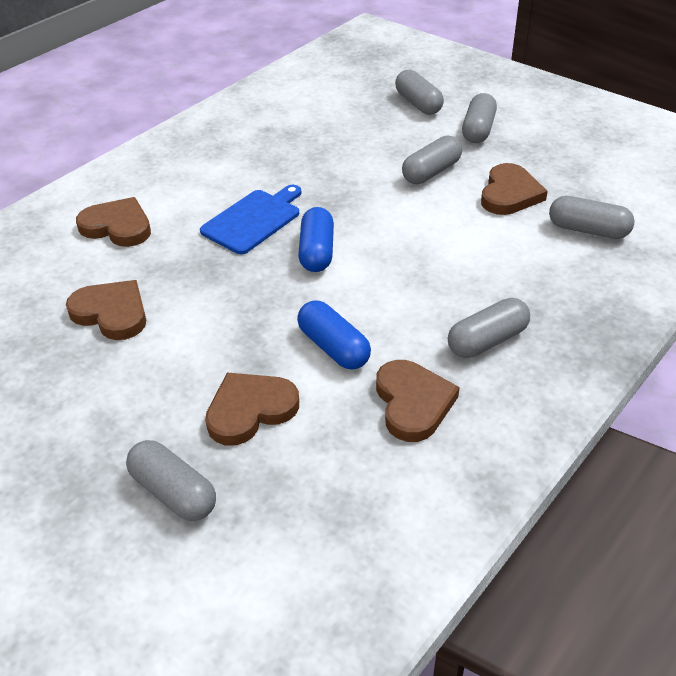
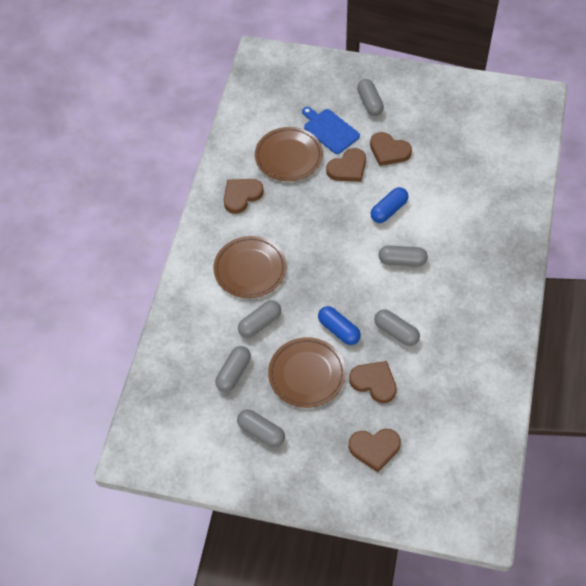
brown plate: none = 0 -> [213,236,286,298] [255,127,323,181] [268,337,346,408] = 3

